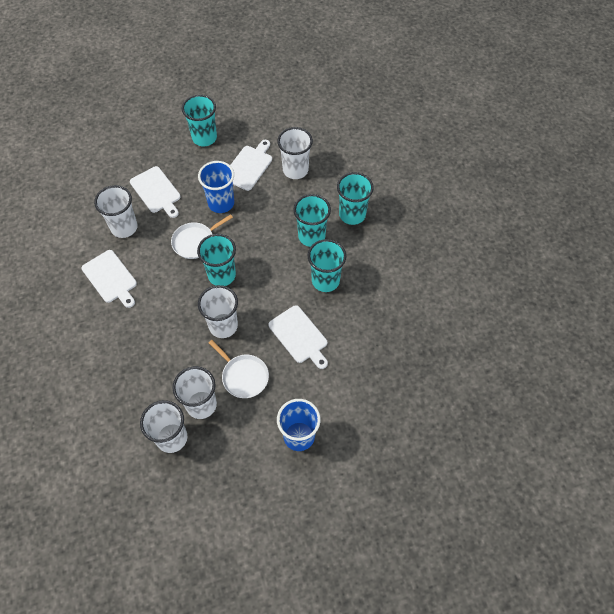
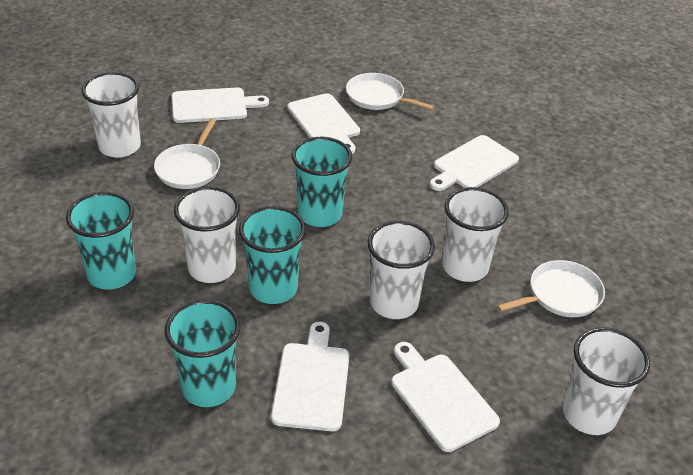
blue cup: [198,161,234,213] [277,399,321,451] = 2 -> none = 0
turquoise cup: [182,95,217,146] [197,234,236,286] [293,194,331,247] [308,239,346,292] [337,172,374,225] = 5 -> [66,192,136,290] [165,299,241,407] [239,206,306,304] [292,137,352,227] = 4
white cutting board: [82,250,137,308] [130,166,181,218] [230,140,272,191] [269,305,328,369] = 4 -> [172,87,269,123] [271,322,349,431] [287,93,360,154] [392,342,500,452] [430,135,519,191] = 5
white pan: [171,214,233,259] [209,340,269,398] = 2 -> [154,118,220,189] [346,73,434,110] [497,260,605,317] = 3

